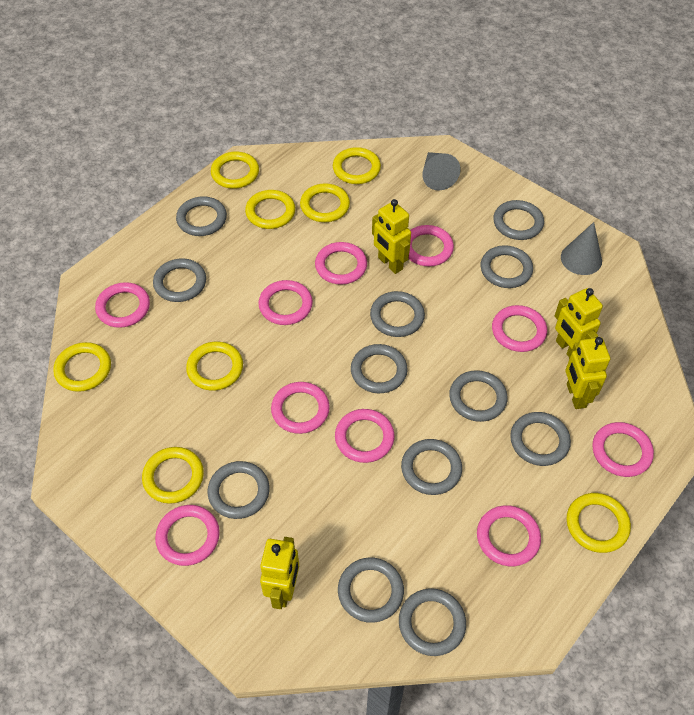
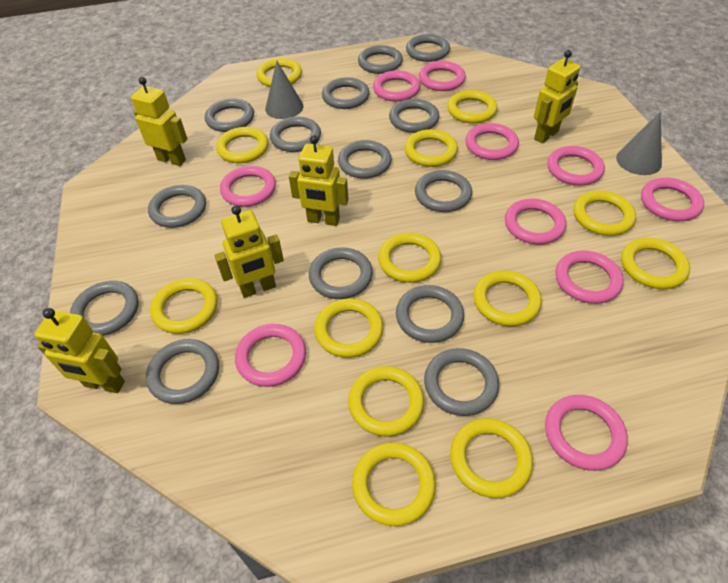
grey ring: [153,259,206,302] [176,196,227,236] [207,461,270,519] [338,558,404,623] [351,344,408,393] [370,291,425,337] [399,588,466,656] [401,439,462,495] [449,370,508,422] [481,245,533,288] [493,200,544,240] [510,412,571,466] = 12 -> [70,281,139,336] [146,339,219,404] [148,185,206,228] [205,99,254,132] [270,117,321,152] [309,247,373,299] [322,77,370,109] [338,140,392,179] [358,45,403,74] [389,99,439,133] [396,285,464,343] [406,34,450,62] [415,170,472,212] [424,348,499,416] = 14
yellow ring: [53,342,111,392] [142,447,204,504] [186,342,243,391] [211,152,259,189] [245,190,295,229] [300,183,350,222] [333,147,381,184] [567,493,631,553] = 8 -> [150,278,218,334] [216,127,268,163] [256,58,302,87] [314,298,383,358] [348,366,424,437] [352,442,436,526] [378,233,441,283] [404,129,458,167] [447,90,497,124] [450,418,533,498] [473,271,542,326] [574,191,636,236] [621,238,690,289] = 13
yellow robot: [260,537,299,609] [372,199,411,274] [555,288,603,357] [566,337,610,409] = 4 -> [34,308,125,393] [131,77,188,166] [214,205,284,298] [289,135,349,226] [534,50,580,143] = 5

